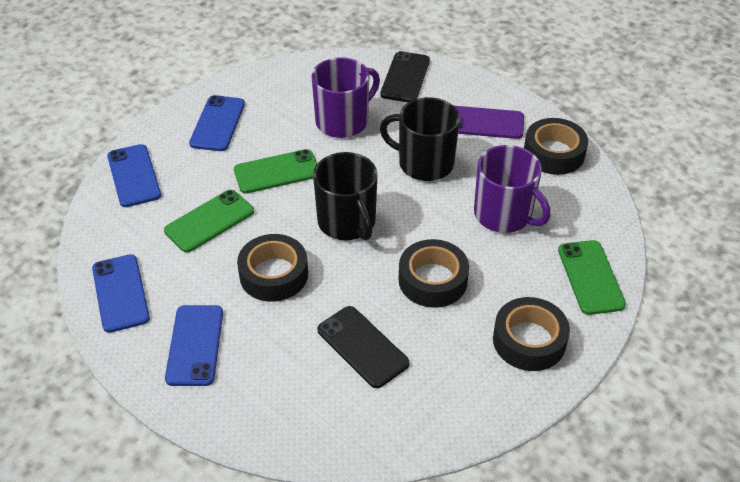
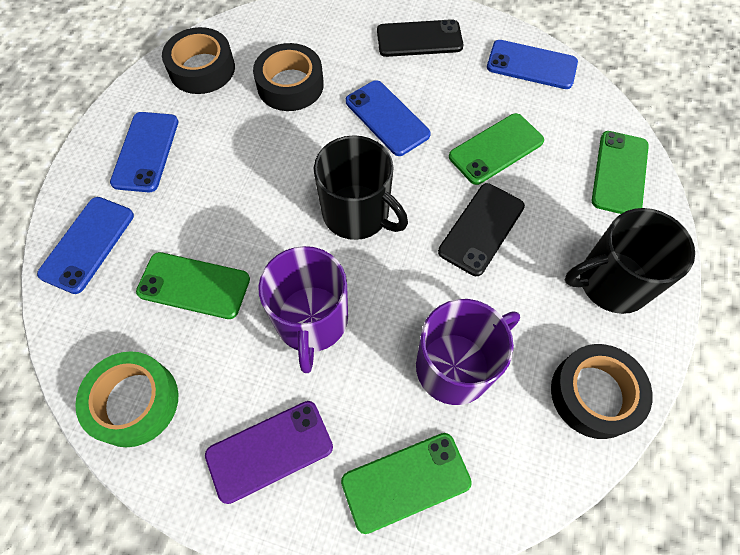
black tape: [237,234,308,302] [399,239,469,308] [493,297,570,371] [524,118,588,175] = 4 -> [162,27,235,94] [253,43,324,111] [551,344,653,439] = 3
green phone: [164,190,254,253] [234,149,317,194] [558,240,626,315] = 3 -> [136,252,250,319] [341,433,472,534] [449,113,544,185] [592,131,649,214] = 4
green tape: none = 0 -> [75,351,178,447] = 1

